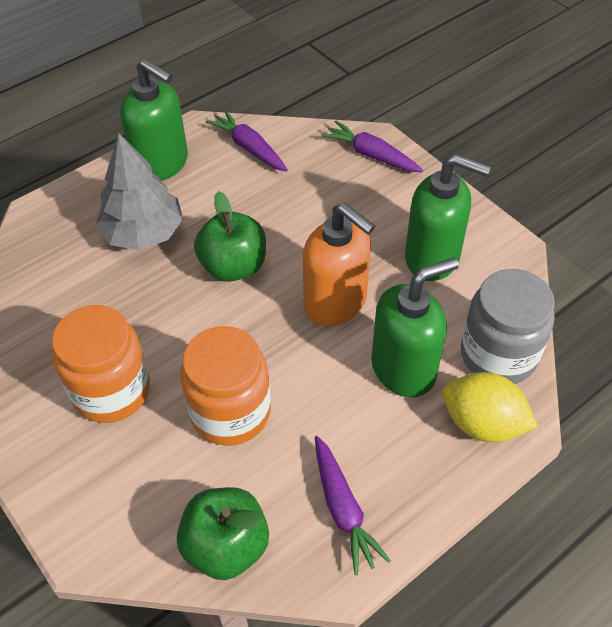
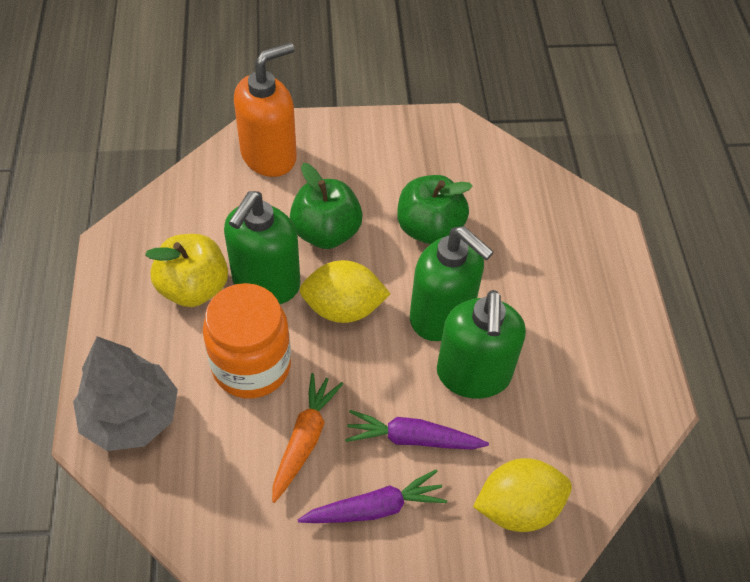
grey jar: [461,269,555,384] = 1 -> none = 0
orange carrot: none = 0 -> [272,373,343,503] = 1
orange jar: [52,305,150,423] [180,326,271,446] = 2 -> [203,283,291,398] = 1
purple carrot: [205,109,288,172] [315,436,391,575] [321,120,423,172] = 3 -> [298,470,447,523] [345,410,489,450] = 2
yellow apple: none = 0 -> [145,234,228,307] = 1
yellow lemon: [442,372,538,442] = 1 -> [299,260,391,323] [473,458,572,532] = 2

